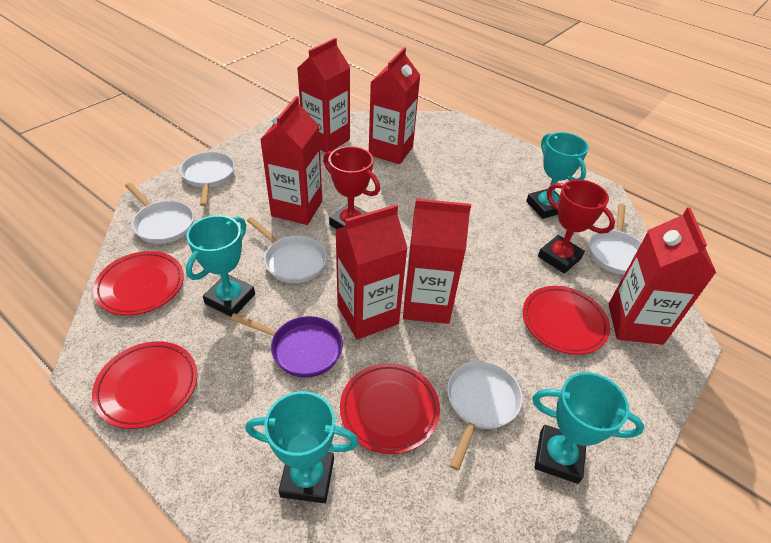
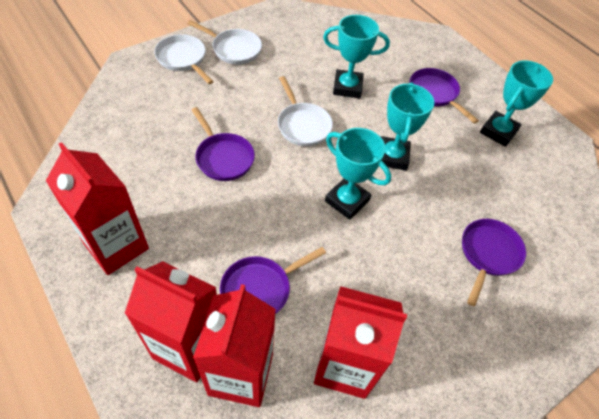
purple pan: [230,313,343,378] = 1 -> [192,107,255,181] [220,247,326,314] [410,68,479,124] [462,219,526,306] = 4
red carton: [260,96,322,225] [297,38,350,153] [336,204,408,340] [369,47,420,164] [403,199,471,324] [608,207,716,345] = 6 -> [46,142,149,275] [124,261,217,382] [193,284,276,407] [314,286,407,399] = 4
red plate: [92,341,198,429] [93,251,184,315] [340,363,440,454] [523,286,610,355] = 4 -> none = 0
red trophy: [323,146,380,229] [538,179,615,273] = 2 -> none = 0
white pan: [125,182,194,244] [180,152,235,206] [247,217,327,283] [447,361,523,471] [589,204,642,274] = 5 -> [154,34,214,84] [187,20,262,64] [278,76,333,146] = 3

